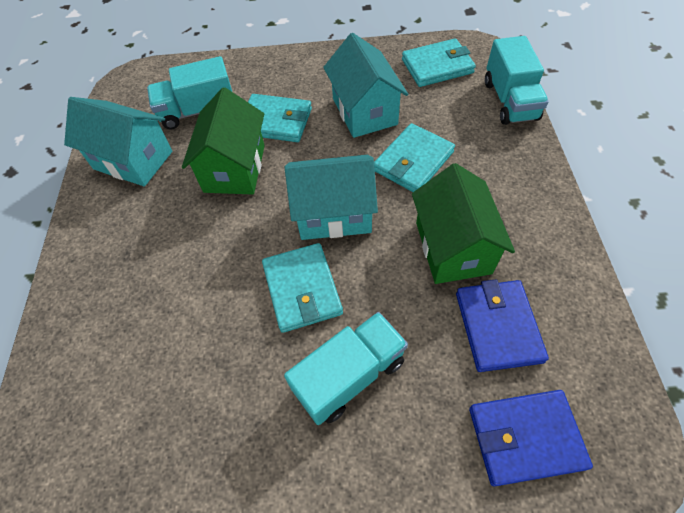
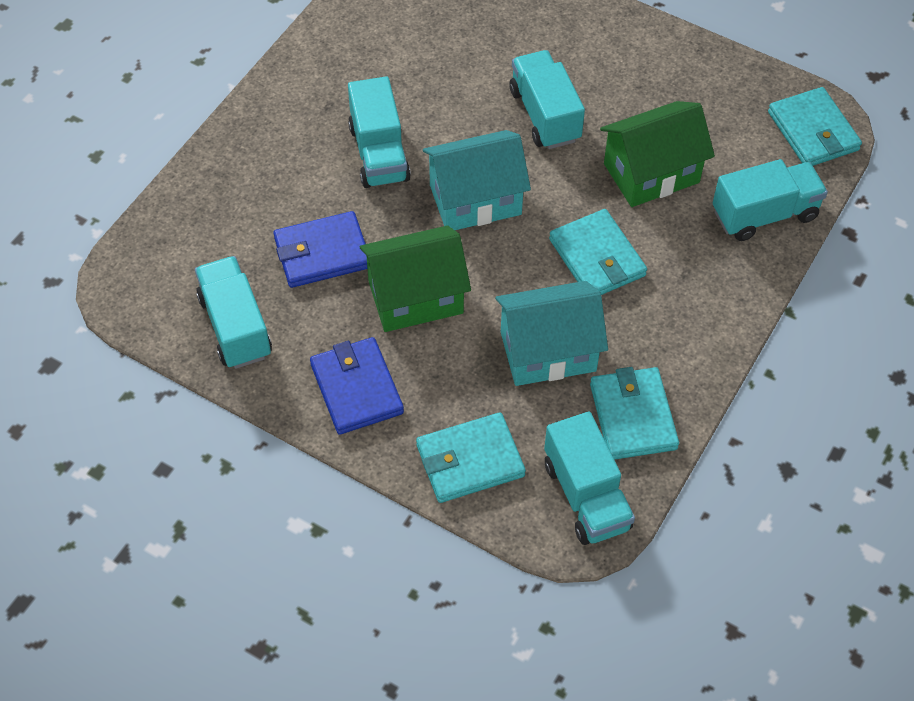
turquoise house: [64,97,172,187] [285,155,378,240] [323,33,408,138] = 3 -> [423,130,531,230] [495,281,608,386] = 2
turquoise truck: [147,56,232,130] [284,312,408,425] [485,36,549,125] = 3 -> [195,256,272,369] [348,76,411,188] [510,50,585,149] [544,412,635,545] [713,159,828,241] = 5

